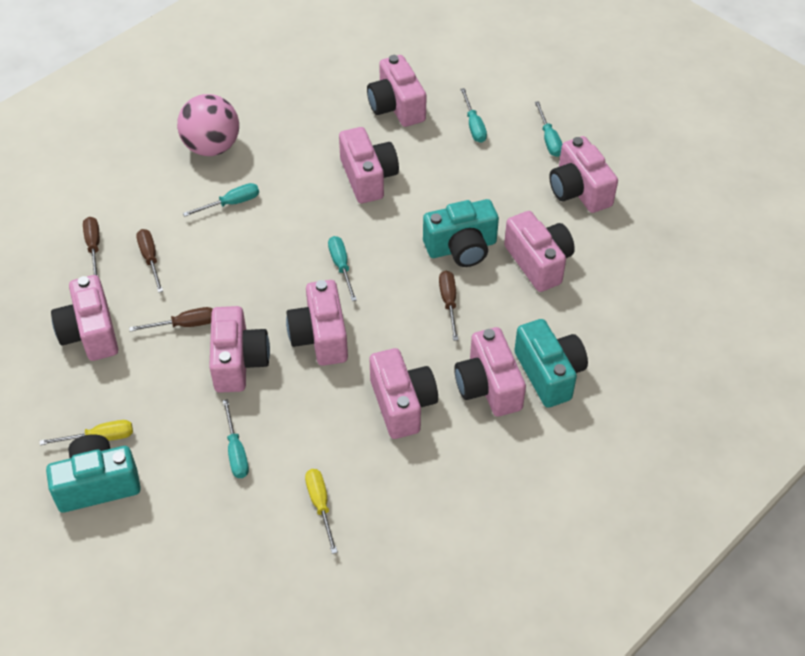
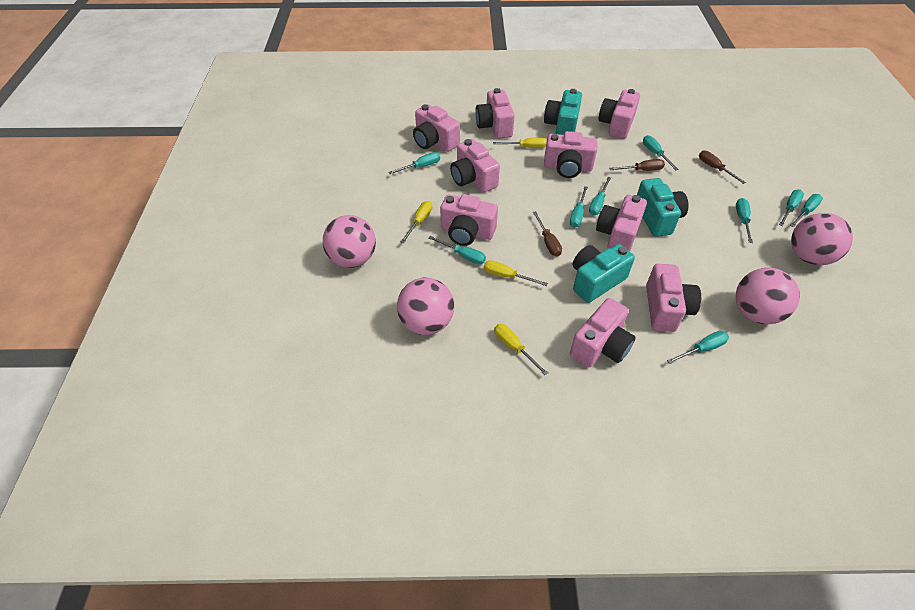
brown screwdriver: [83,217,100,276] [129,307,213,332] [136,229,163,293] [439,271,458,341] = 4 -> [533,211,562,257] [609,159,665,171] [699,150,746,184] = 3
pink ball: [177,94,239,156] = 1 -> [323,215,376,268] [397,278,454,335] [736,268,800,324] [791,213,853,265] = 4
turquoise screwdriver: [183,183,259,217] [223,399,249,478] [328,236,357,301] [460,88,487,143] [535,101,562,157] = 5 -> [388,152,440,174] [429,236,486,264] [570,186,588,228] [589,177,611,216] [643,135,679,170] [667,331,729,364] [736,198,753,243] [779,189,804,226] [790,194,823,227] = 9
yellow screwdriver: [40,420,133,445] [305,469,338,554] = 2 -> [401,201,432,243] [484,260,548,286] [493,138,547,148] [494,324,548,375] = 4

